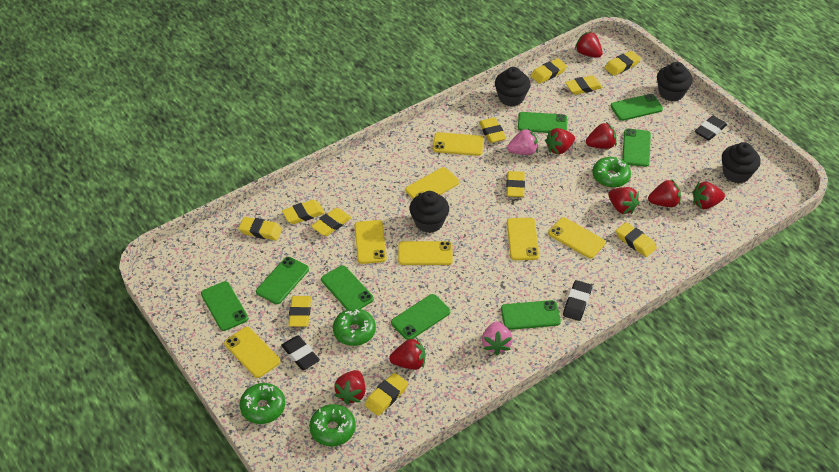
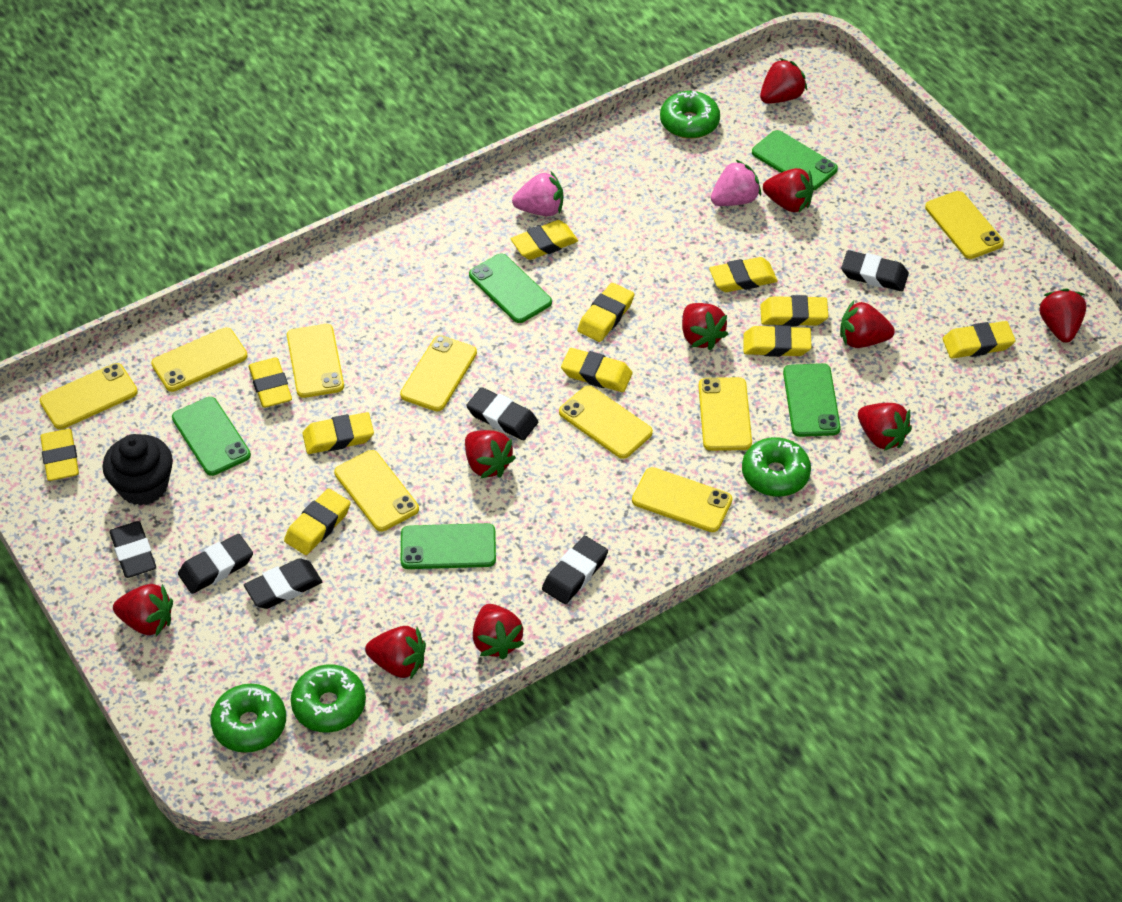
black cupcake: [410,191,449,233] [495,67,531,107] [657,62,693,101] [722,142,761,183] = 4 -> [102,434,173,506] = 1
black eraser: [281,336,320,370] [563,280,592,321] [695,116,727,140] = 3 -> [109,521,156,578] [178,534,253,594] [244,558,322,609] [466,387,538,440] [542,536,608,604] [841,250,909,291] = 6
green phone: [201,281,248,331] [256,257,309,304] [321,265,374,310] [391,294,450,340] [501,300,561,330] [518,112,567,133] [611,94,663,121] [622,129,651,167] = 8 -> [172,397,251,476] [401,523,496,569] [469,254,552,323] [752,130,838,190] [783,363,841,437] = 5
red strawberry: [334,370,366,405] [389,337,425,370] [545,128,575,155] [575,31,603,58] [586,122,617,149] [608,187,639,214] [648,179,681,207] [692,182,725,209] = 8 -> [113,584,173,636] [365,626,426,679] [465,430,516,478] [473,604,524,660] [682,303,728,350] [760,58,807,104] [763,168,814,212] [840,301,895,348] [858,403,912,451] [1039,288,1087,343] = 10
yellow phone: [224,327,280,378] [354,220,387,264] [398,241,453,265] [405,167,459,199] [433,132,484,156] [507,218,539,260] [548,217,606,258] = 7 -> [40,363,138,429] [151,327,248,392] [287,324,344,398] [334,450,419,531] [400,335,477,411] [559,385,653,459] [632,467,732,532] [699,377,752,451] [925,191,1004,259] = 9

